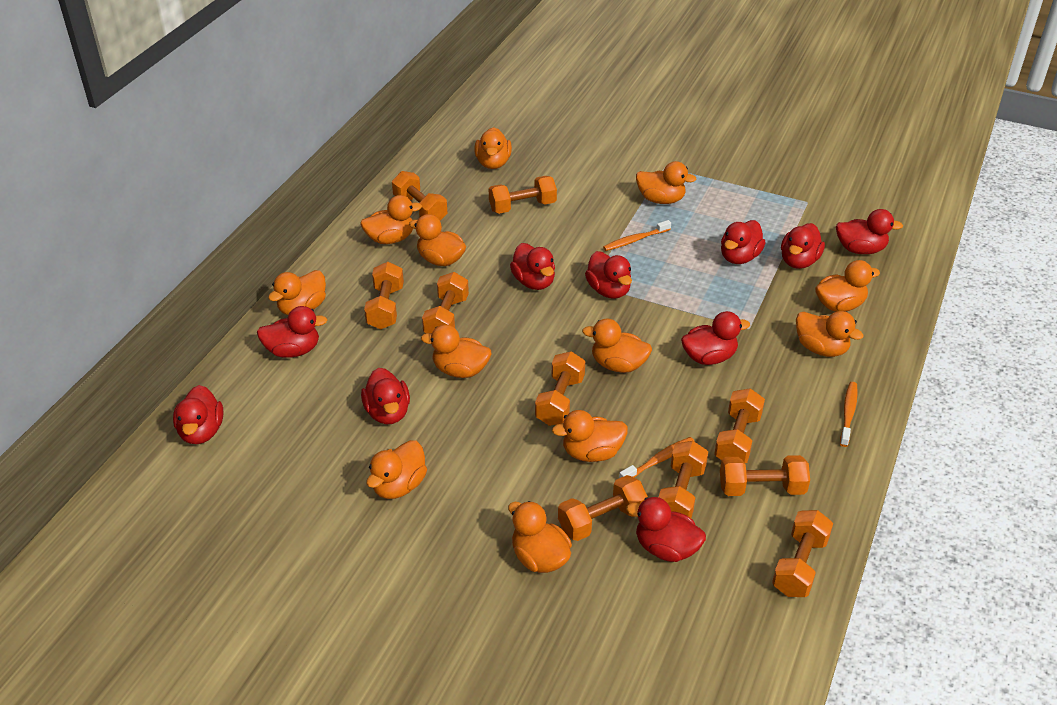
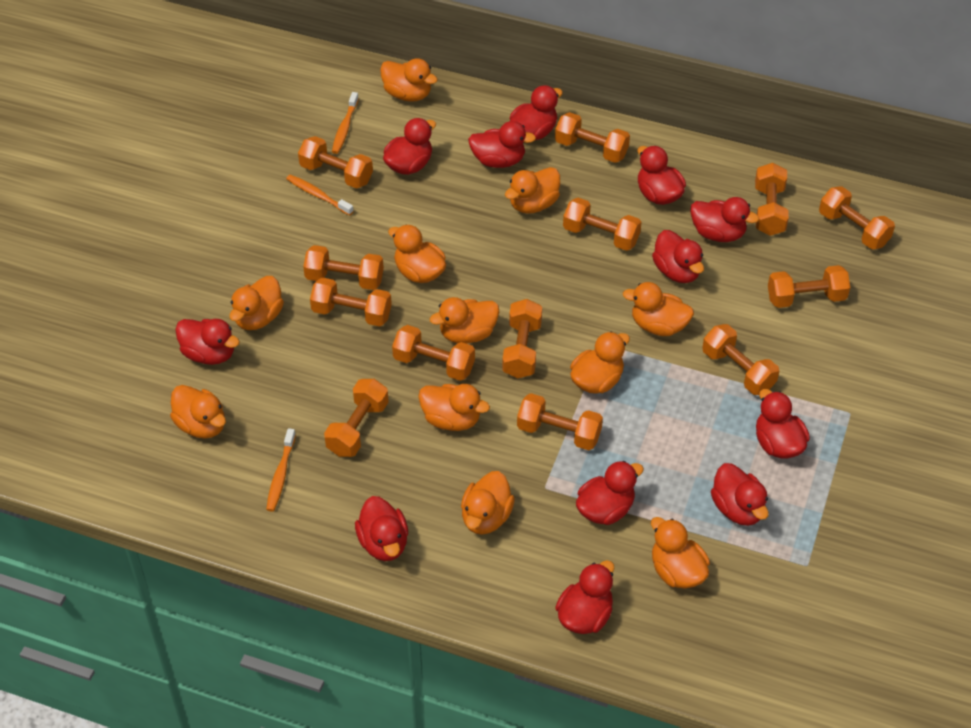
orange duck: [268,270,326,315] [360,195,422,244] [367,440,427,499] [409,214,466,266] [421,324,491,378] [474,127,512,169] [508,501,572,573] [552,410,628,462] [582,318,652,373] [636,161,697,204] [796,311,864,357] [815,260,880,312] = 12 -> [170,385,226,438] [229,276,284,330] [380,58,438,102] [388,224,446,283] [418,384,490,431] [430,297,499,344] [461,471,515,535] [505,167,560,214] [570,332,630,394] [623,282,694,336] [651,517,710,588] = 11
orange dumbbell: [364,262,404,330] [392,171,447,221] [422,272,469,333] [489,176,557,214] [535,351,585,426] [558,475,648,541] [659,441,708,518] [714,388,765,463] [720,455,810,496] [772,510,833,597] = 10 -> [298,136,373,188] [303,245,384,290] [310,277,392,327] [324,379,389,457] [392,325,475,381] [502,299,542,378] [517,393,603,450] [555,112,630,163] [563,198,642,251] [702,324,779,395] [755,163,789,236] [768,265,850,308] [819,186,895,249] = 13
red duck: [173,385,223,444] [257,306,327,358] [361,368,410,424] [510,243,555,290] [585,251,632,299] [626,497,706,562] [681,311,750,365] [721,220,766,264] [781,223,825,269] [836,209,903,254] = 10 -> [175,319,240,365] [355,496,408,561] [383,118,436,175] [468,121,536,168] [510,85,563,140] [555,560,615,634] [576,461,644,525] [638,146,686,205] [652,230,704,283] [690,197,759,242] [711,463,769,526] [756,389,810,459] = 12

